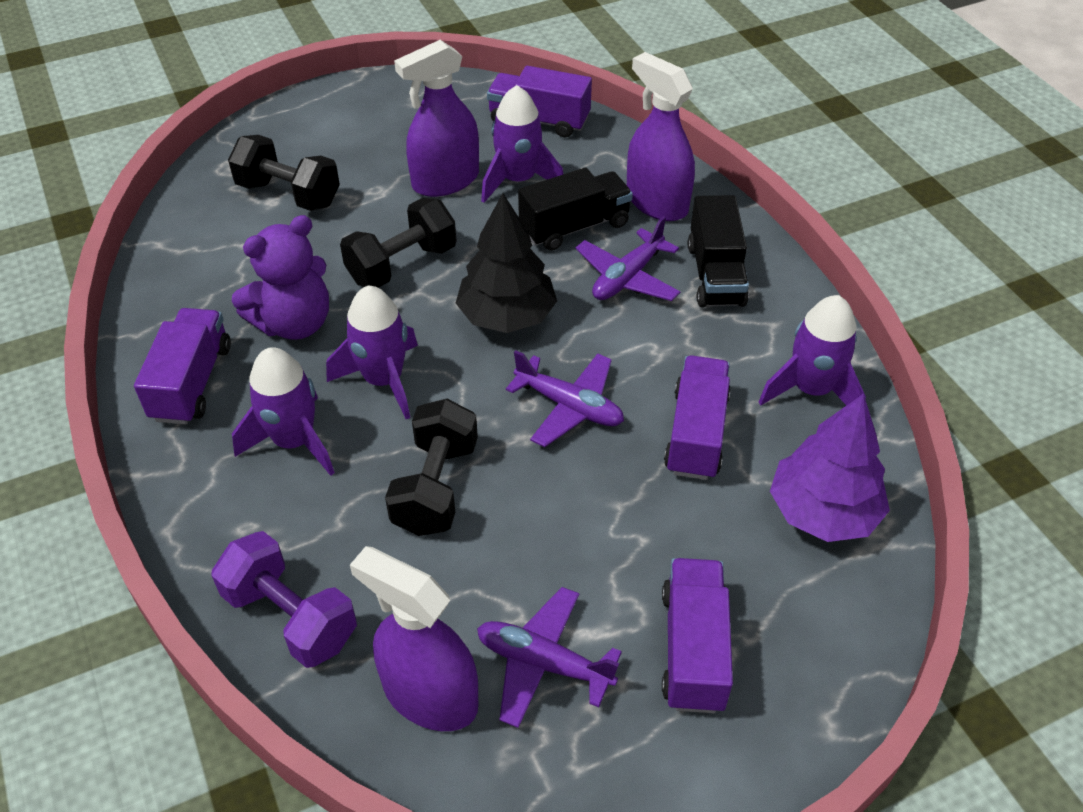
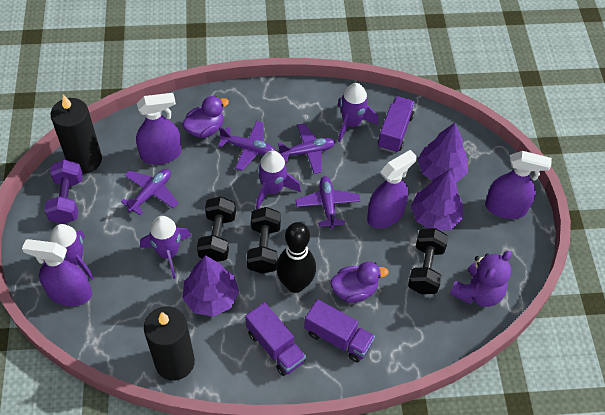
black bowling pin: none = 0 -> [276,222,316,293] = 1
black candle: none = 0 -> [51,94,102,174] [144,307,195,380] = 2
black tree: [456,193,557,333] = 1 -> none = 0
black truck: [518,167,633,251] [688,195,749,308] = 2 -> none = 0
purple duck: none = 0 -> [182,96,229,138] [330,262,389,303] = 2
purple plane: [477,587,622,728] [506,350,624,447] [576,216,680,301] = 3 -> [121,169,178,216] [218,121,275,171] [278,123,335,174] [296,176,361,229] = 4
purple spray bottle: [350,546,478,731] [394,40,479,197] [627,52,695,221] = 3 -> [22,239,92,306] [136,93,182,165] [367,150,417,228] [485,151,552,219] = 4
purple tree: [770,394,890,542] = 1 -> [182,255,239,317] [411,170,463,231] [418,123,468,183] = 3
purple truck: [134,308,231,425] [487,66,592,137] [662,558,733,713] [664,355,731,480] = 4 -> [245,302,306,376] [304,299,375,362] [378,96,415,153] = 3

